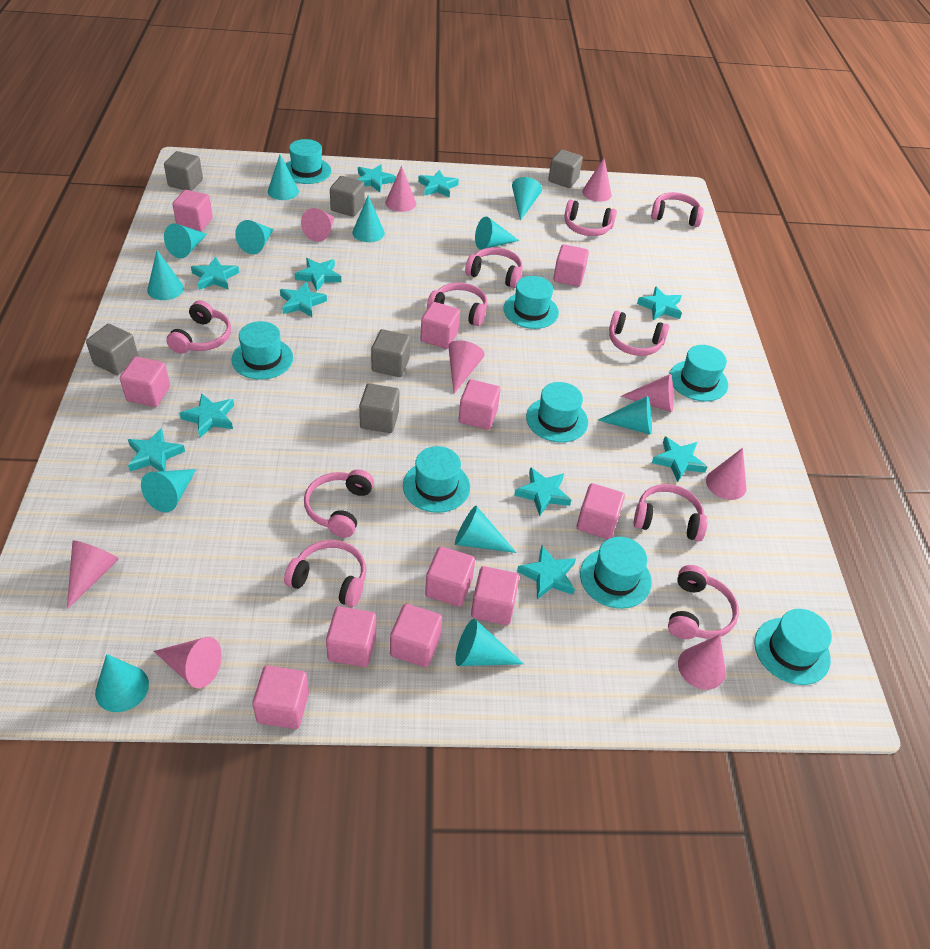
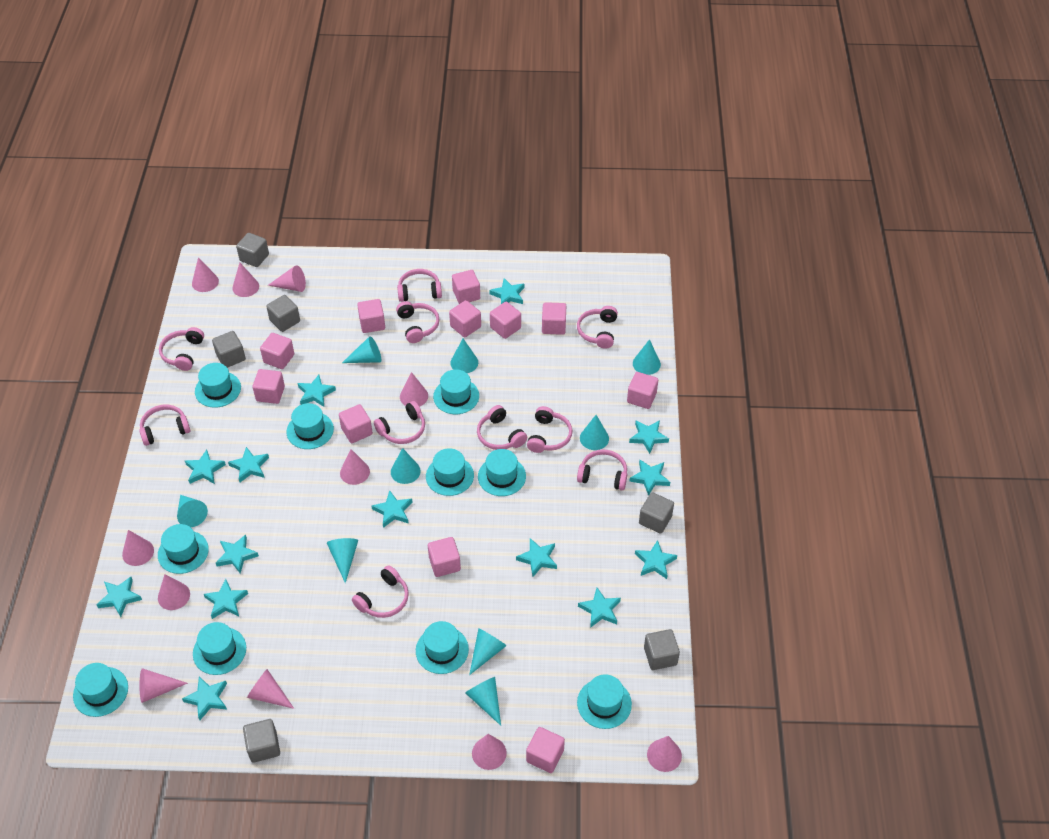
pink cone: [67,540,119,609] [153,637,222,688] [301,208,334,242] [385,166,416,212] [448,340,485,394] [582,158,612,202] [621,374,674,412] [678,635,726,690] [706,448,747,500] = 9 -> [122,530,154,566] [139,668,188,703] [158,574,190,610] [192,257,219,292] [232,263,259,297] [247,669,294,709] [268,265,306,292] [340,449,370,485] [400,372,428,407] [472,734,507,770] [647,736,682,772] = 11
turquoise cone: [95,654,149,712] [141,469,196,512] [147,250,184,300] [164,223,207,258] [235,220,274,254] [268,155,299,200] [352,195,385,242] [455,506,517,553] [456,619,524,666] [475,217,519,250] [512,177,542,221] [598,396,652,435] = 12 -> [177,495,208,527] [327,538,358,583] [342,336,381,363] [391,448,420,484] [450,339,478,373] [465,677,501,726] [469,628,507,675] [580,415,609,450] [633,339,661,375] = 9
turquoise hat: [232,321,293,380] [286,139,331,184] [403,446,470,513] [503,276,559,329] [526,382,588,443] [580,537,652,609] [670,345,728,402] [754,609,832,685] = 8 -> [73,663,128,717] [158,524,209,574] [193,622,246,675] [195,363,241,408] [287,403,334,449] [416,621,469,674] [426,448,474,496] [433,369,479,414] [478,449,526,496] [577,674,632,729] = 10
turquoise star: [128,428,185,471] [179,393,234,438] [191,257,239,290] [280,282,327,317] [295,258,341,291] [357,164,396,192] [418,170,459,198] [514,467,571,516] [517,545,576,600] [637,286,682,320] [652,436,707,482] = 11 -> [97,577,142,617] [182,676,227,720] [185,450,226,484] [204,579,248,619] [216,534,259,574] [228,447,269,482] [297,375,336,407] [371,490,413,528] [489,278,525,304] [516,538,557,577] [578,588,621,628] [629,420,669,454] [629,460,670,496] [635,540,677,579] = 14

